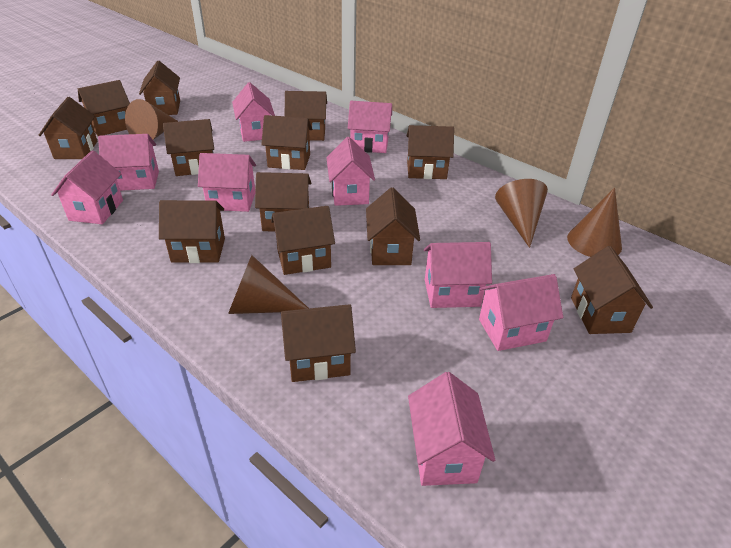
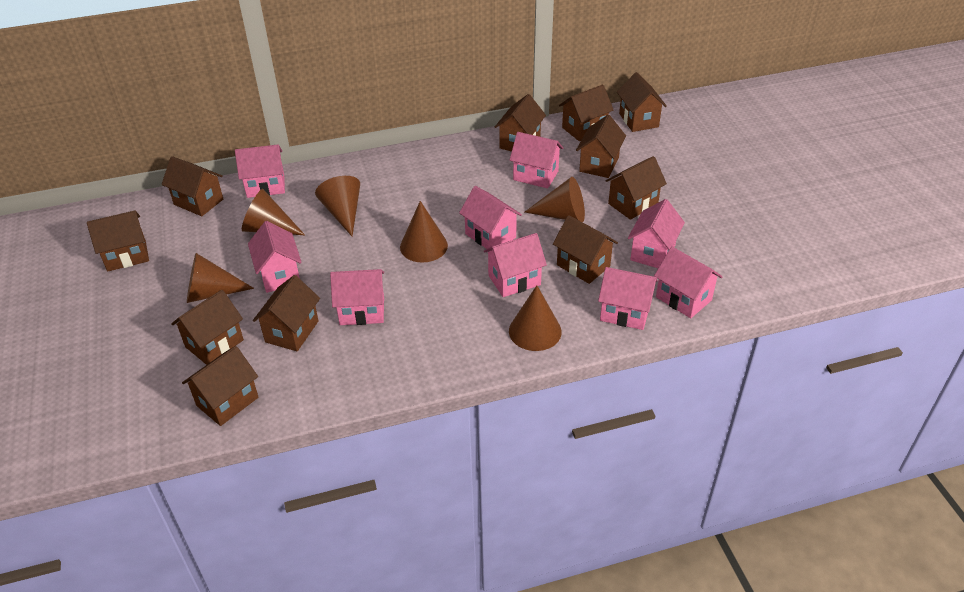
brown cone: [125,99,178,140] [228,255,309,314] [495,179,548,248] [567,187,622,257] = 4 -> [187,253,254,303] [242,189,305,235] [315,176,360,236] [400,201,448,263] [509,285,562,351] [525,177,585,222] = 6
brown house: [39,97,97,159] [78,80,130,137] [139,61,180,115] [159,200,225,263] [163,119,214,176] [255,172,311,232] [261,115,312,170] [271,206,335,275] [281,304,356,382] [285,91,327,141] [366,188,420,265] [407,125,454,179] [571,246,653,334] = 13 -> [87,210,149,271] [162,156,223,216] [171,290,244,365] [182,346,259,426] [253,275,320,351] [495,94,546,152] [553,215,618,284] [559,85,614,141] [576,115,626,178] [606,156,667,220] [617,72,667,132] = 11

